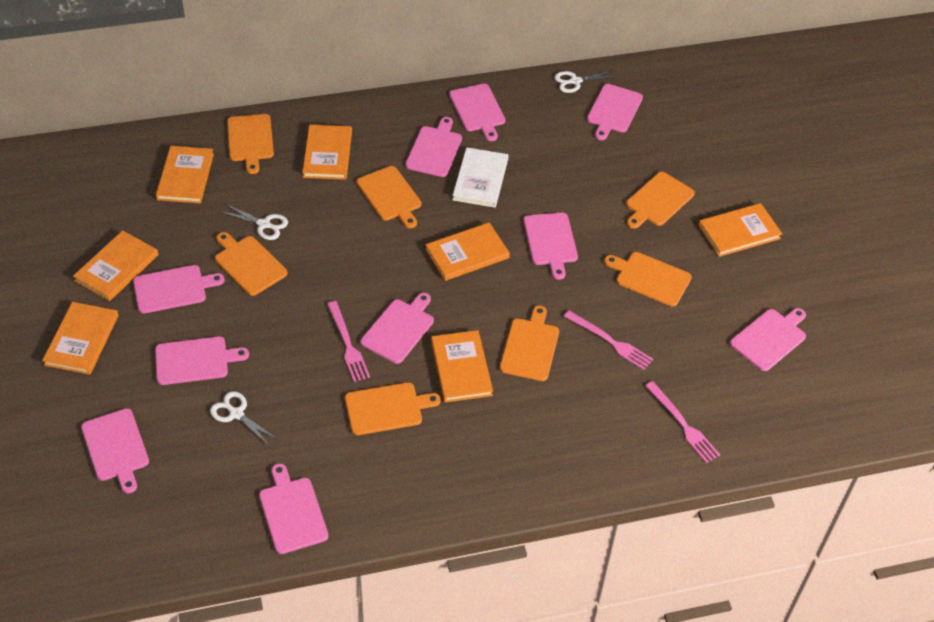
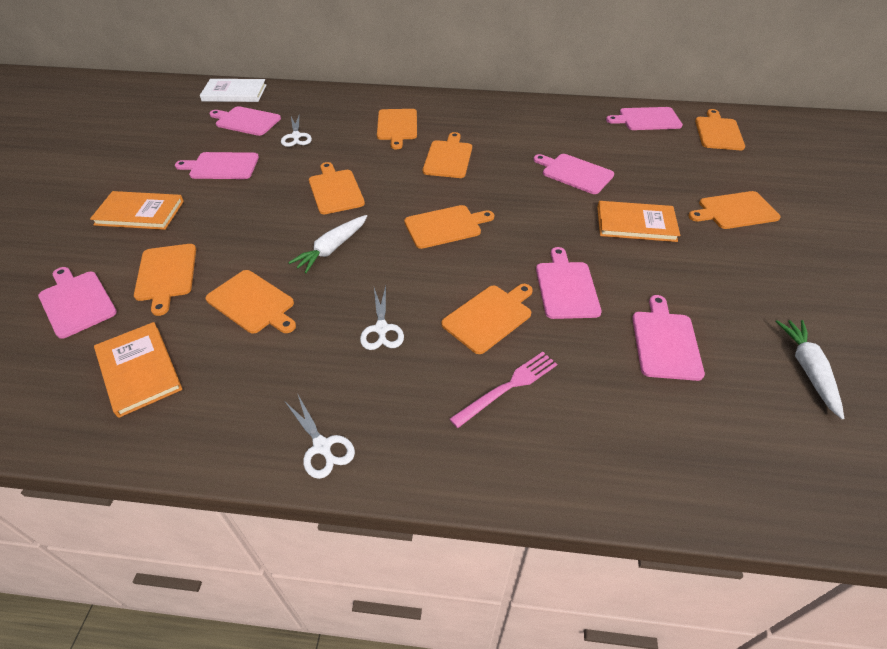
orange book: [42,302,119,375] [73,230,159,301] [156,146,214,204] [302,125,352,180] [425,222,510,281] [431,330,493,403] [698,203,782,257] = 7 -> [90,191,184,230] [94,322,183,418] [597,201,680,242] = 3
orange cutting board: [215,232,288,296] [227,114,274,174] [345,382,441,435] [357,166,421,228] [500,306,559,381] [604,252,692,306] [626,172,695,229] = 7 -> [134,244,196,316] [206,270,296,334] [309,162,365,214] [377,109,417,149] [404,205,494,249] [423,132,472,178] [441,284,533,354] [688,191,781,229] [695,109,745,150] = 9
pink cutting board: [81,408,149,493] [133,265,225,314] [155,336,249,385] [259,464,328,554] [360,293,434,364] [405,117,462,177] [449,84,506,141] [523,212,578,280] [587,84,643,140] [730,308,806,371] = 10 -> [38,267,117,339] [175,152,259,179] [209,106,281,136] [533,154,614,194] [536,247,602,319] [606,107,683,130] [632,295,705,381] = 7
pink fork: [327,301,370,382] [564,310,653,370] [645,381,720,463] = 3 -> [450,352,557,428] = 1
white carrot: none = 0 -> [288,215,367,273] [776,320,844,419] = 2

